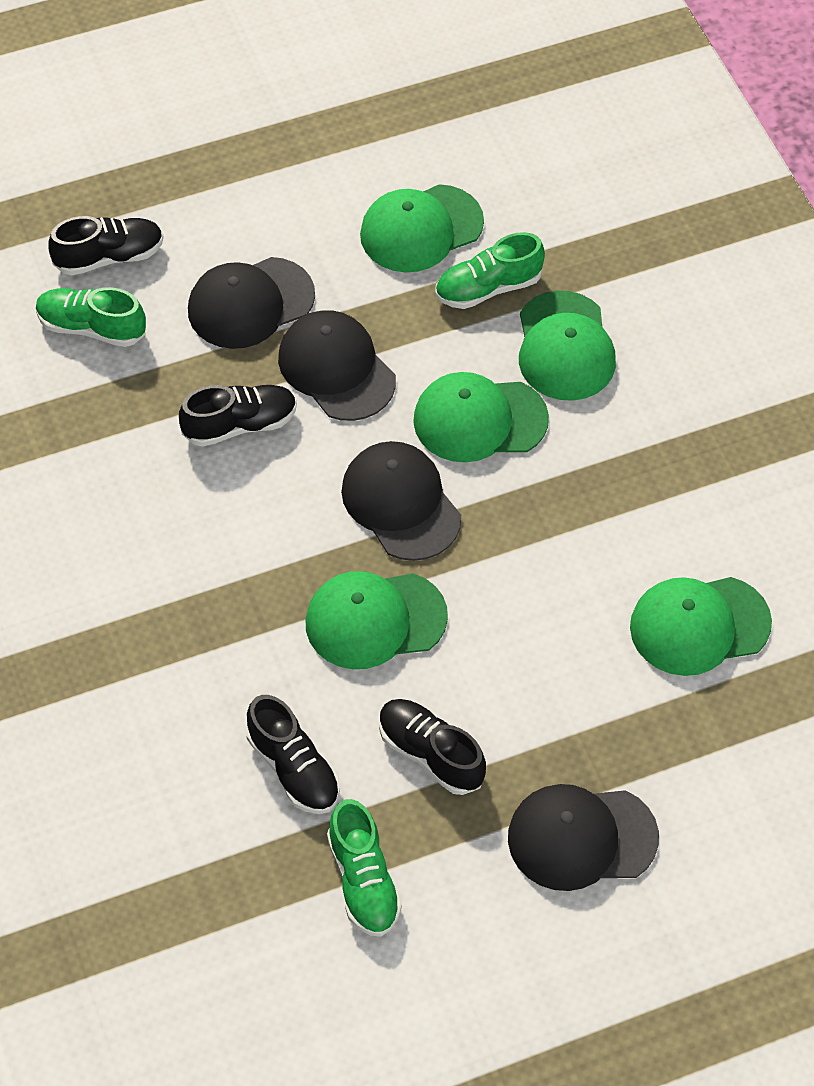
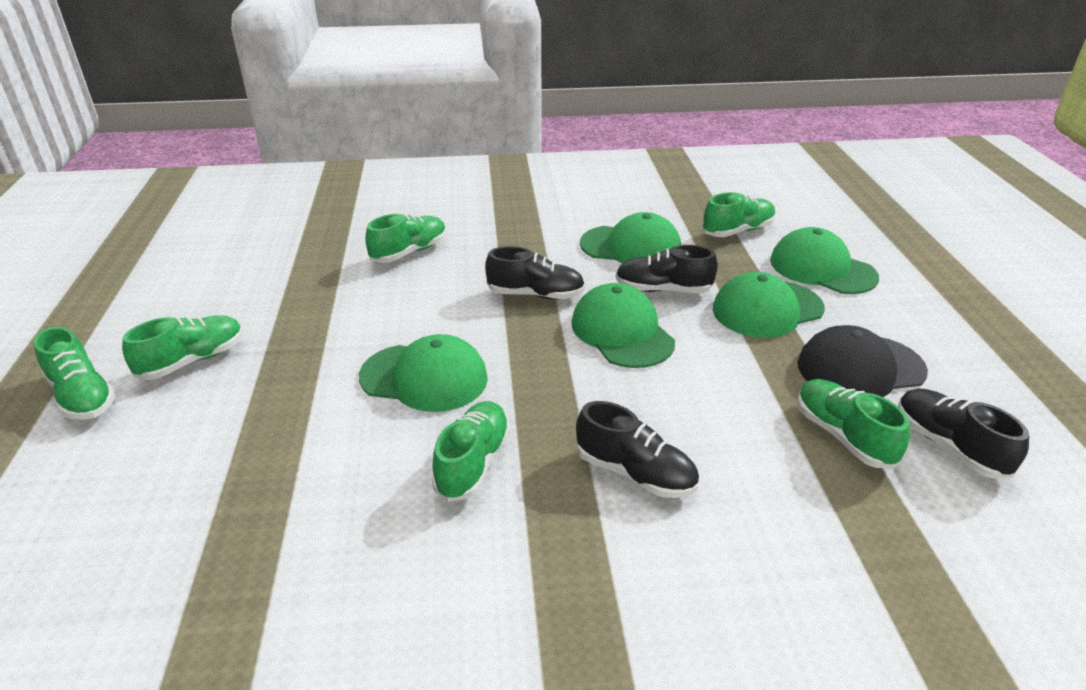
black cap: [188,257,315,349] [278,310,396,421] [341,441,461,561] [508,784,659,891] = 4 -> [798,325,928,397] = 1
green shoe: [36,287,146,347] [327,799,402,937] [435,232,545,309] = 3 -> [34,327,116,420] [122,315,243,380] [365,214,447,263] [432,401,510,502] [702,192,776,237] [797,379,910,468] = 6

